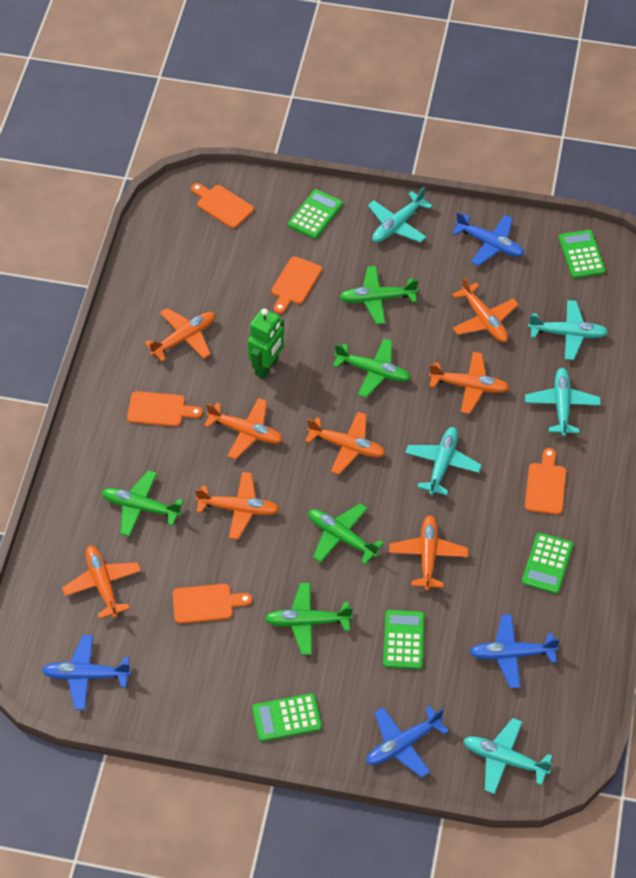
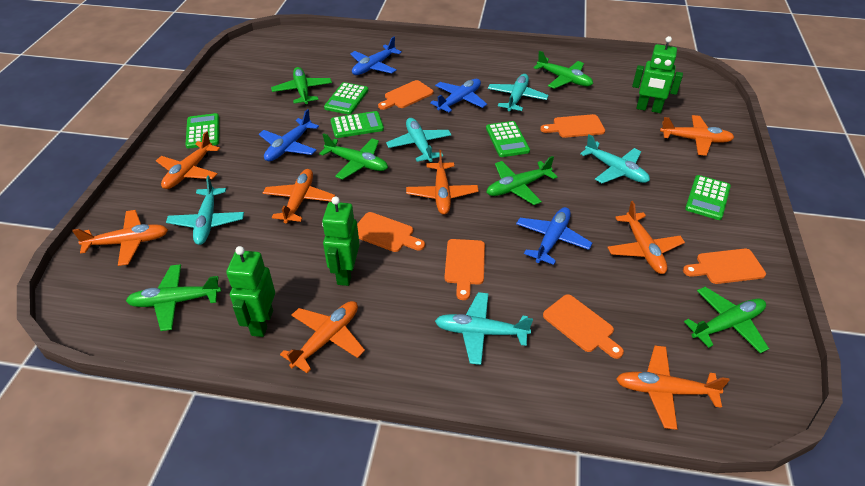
green plane: [102,470,183,537] [264,583,353,655] [309,503,384,565] [333,338,411,398] [340,266,419,324] = 5 -> [126,264,221,331] [271,67,332,104] [319,133,388,180] [486,156,557,205] [533,51,593,89] [684,287,769,354] = 6
green robot: [248,308,284,379] = 1 -> [226,246,275,337] [322,196,360,286] [632,36,683,113] = 3
orange cutting board: [127,391,203,427] [173,584,252,624] [191,183,254,228] [271,256,322,314] [525,448,566,515] = 5 -> [357,212,425,252] [378,80,434,110] [445,239,485,300] [540,114,605,138] [543,294,624,359] [683,249,766,284] = 6

